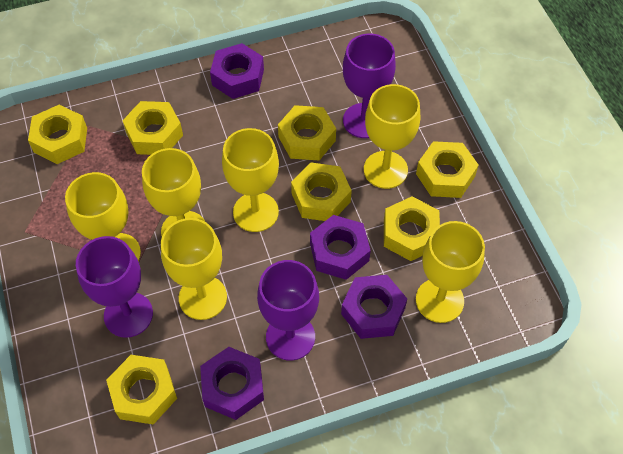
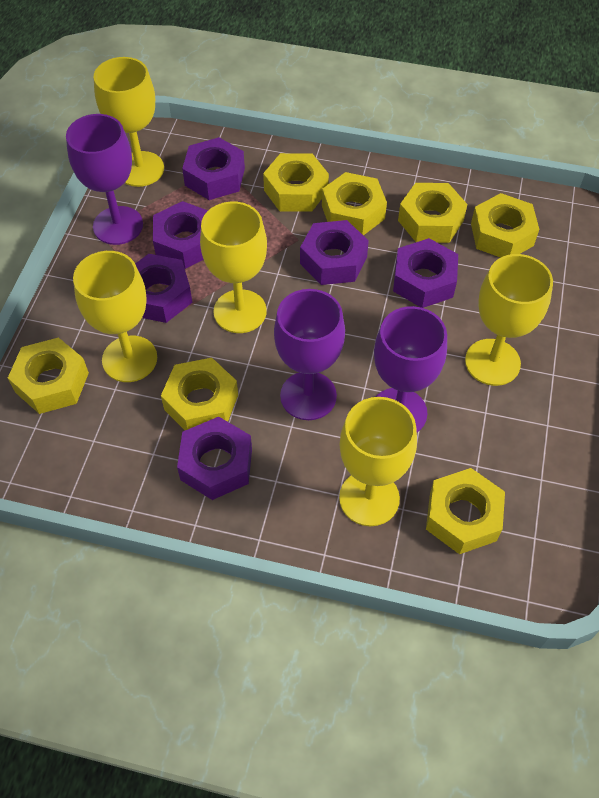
purple nut: [200,347,264,420] [210,43,264,99] [310,215,371,280] [341,275,407,339] = 4 -> [135,254,192,323] [153,201,208,269] [177,417,252,500] [182,137,245,200] [300,220,369,285] [393,238,458,308] = 6
yellow goblet: [65,172,141,261] [142,148,205,236] [161,218,227,320] [222,128,279,232] [364,84,420,189] [416,221,485,323] = 6 -> [73,251,157,382] [94,57,164,187] [200,202,267,333] [339,397,417,526] [465,254,553,386] = 5

